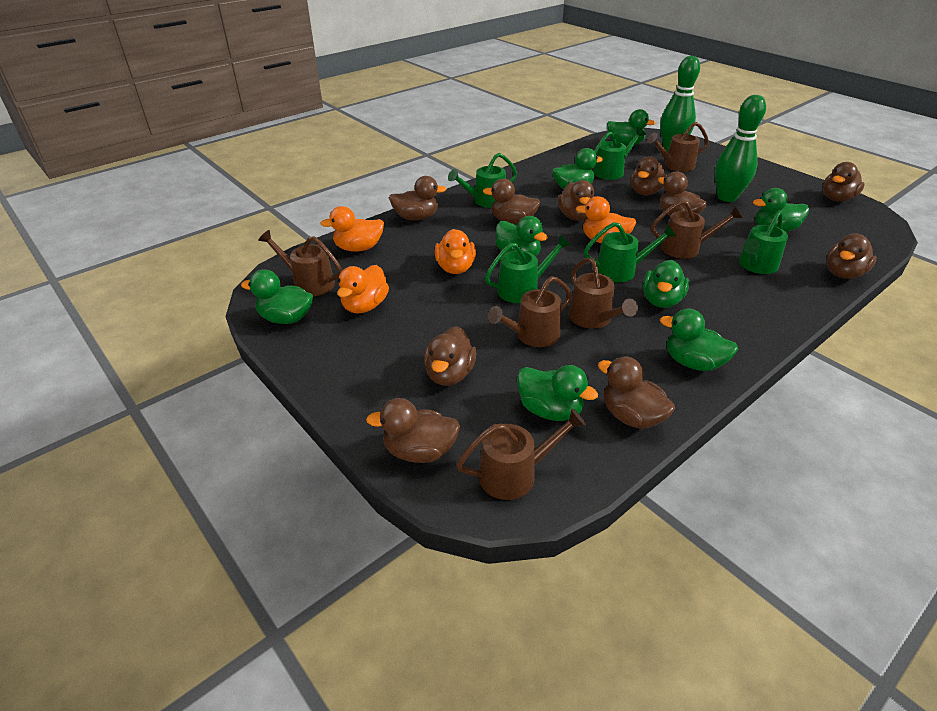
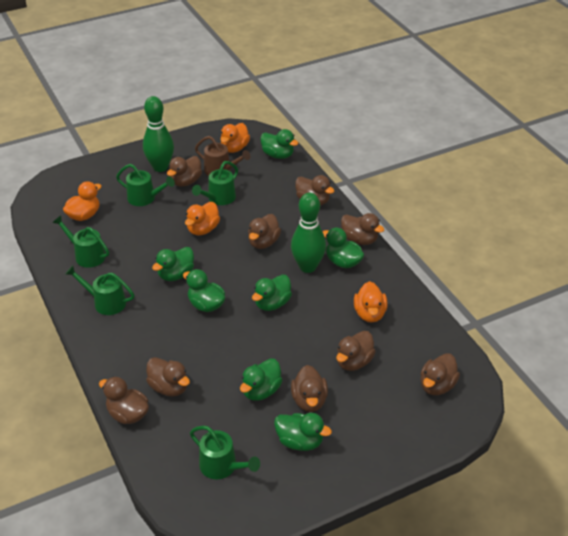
brown duck: [366,398,460,463] [389,176,446,220] [424,326,476,386] [483,179,540,224] [558,180,594,221] [598,356,675,429] [631,156,667,195] [658,171,707,216] [823,162,865,202] [827,233,877,279] = 10 -> [99,377,149,424] [146,357,190,397] [167,156,202,187] [248,214,281,249] [291,365,328,412] [295,175,334,205] [336,331,376,371] [341,213,385,245] [420,353,460,395] = 9
brown watering can: [258,230,342,296] [456,408,586,500] [488,276,572,347] [569,258,638,329] [647,122,709,172] [651,200,742,259] = 6 -> [195,136,250,176] = 1
green duck: [241,269,313,324] [496,216,548,256] [517,365,598,421] [552,148,603,189] [607,109,655,146] [643,260,689,308] [660,309,738,371] [753,188,809,232] = 8 -> [152,247,194,281] [183,269,225,312] [240,358,282,401] [252,275,292,311] [260,129,298,159] [274,413,332,451] [323,228,364,268] = 7

